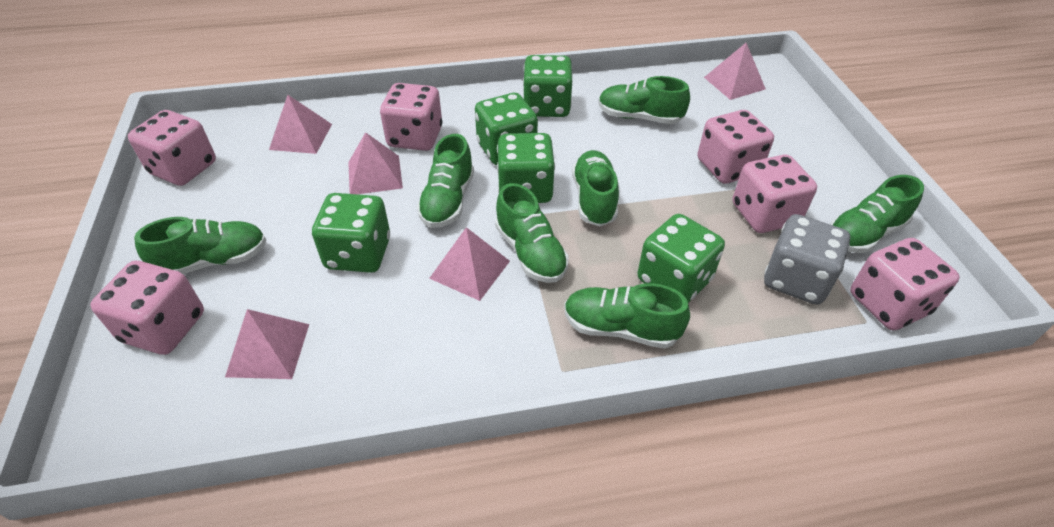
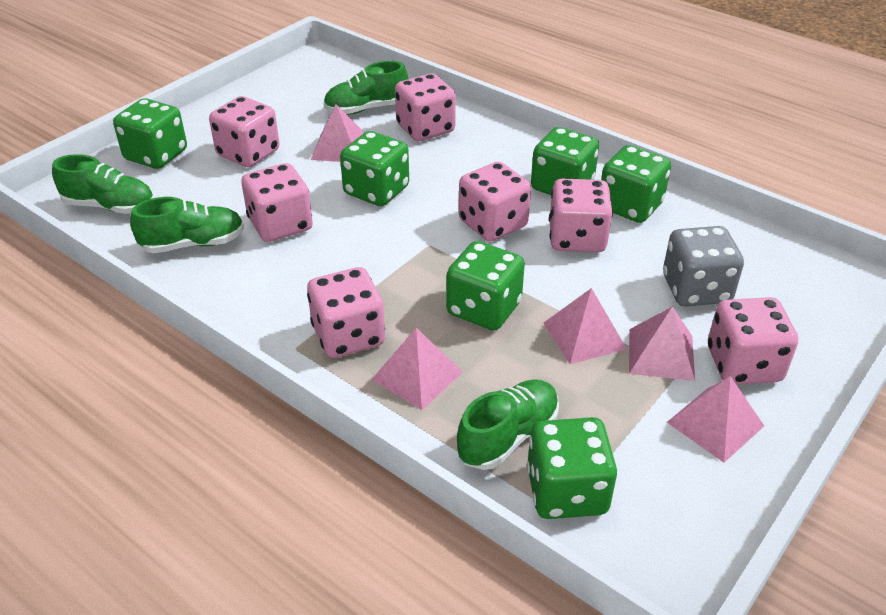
green dice: [312,193,390,273] [475,93,538,165] [497,133,555,203] [523,55,572,117] [637,214,725,303] = 5 -> [113,98,187,169] [340,131,409,206] [446,241,525,331] [527,417,617,519] [531,127,599,195] [601,145,671,223] = 6
green shoe: [134,217,267,274] [417,134,474,228] [495,183,569,283] [564,283,690,349] [572,150,619,226] [598,76,690,124] [830,175,924,253] = 7 -> [52,154,154,214] [130,197,244,253] [323,61,408,115] [457,379,559,470] = 4
pink dice: [90,261,204,355] [128,110,216,186] [380,83,442,151] [698,110,774,184] [733,154,817,233] [850,238,960,330] = 6 -> [209,96,279,167] [241,163,313,242] [307,267,385,358] [395,74,456,141] [459,162,531,241] [549,179,613,252] [708,297,798,385] = 7

